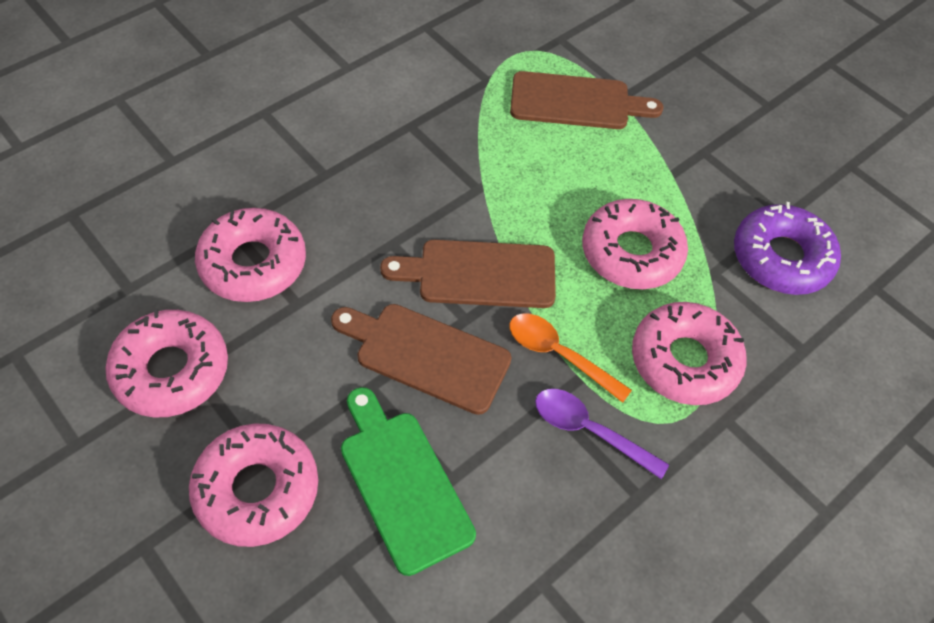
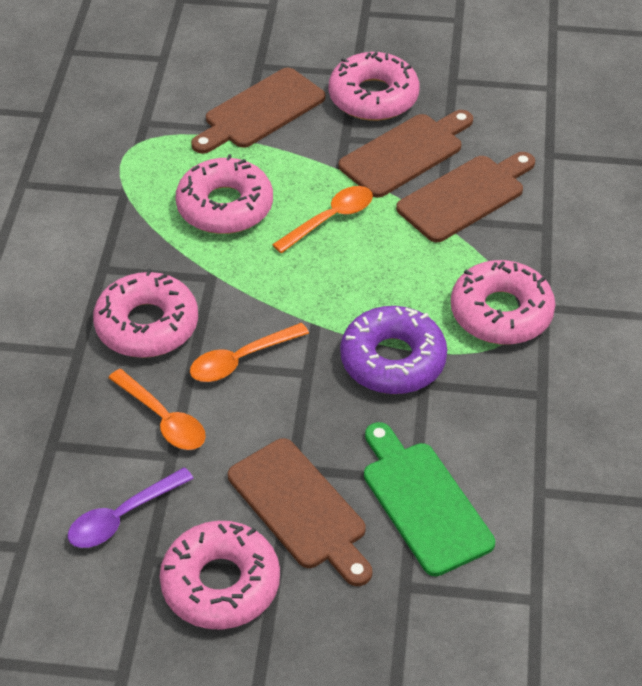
brown cutting board: [331,304,511,415] [380,240,556,308] [510,71,663,129] = 3 -> [191,68,325,154] [228,438,372,586] [338,110,473,198] [396,152,535,242] = 4
orange spoon: [510,313,632,403] = 1 -> [108,369,206,450] [190,323,309,382] [272,186,373,253] = 3

